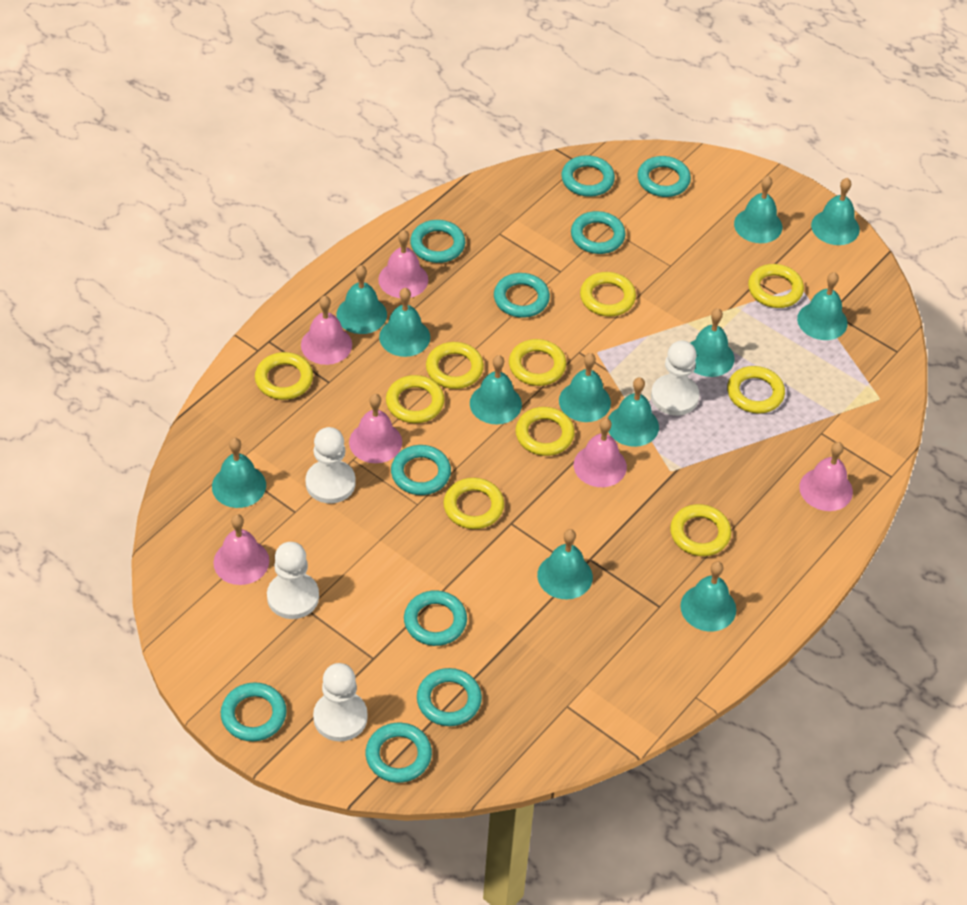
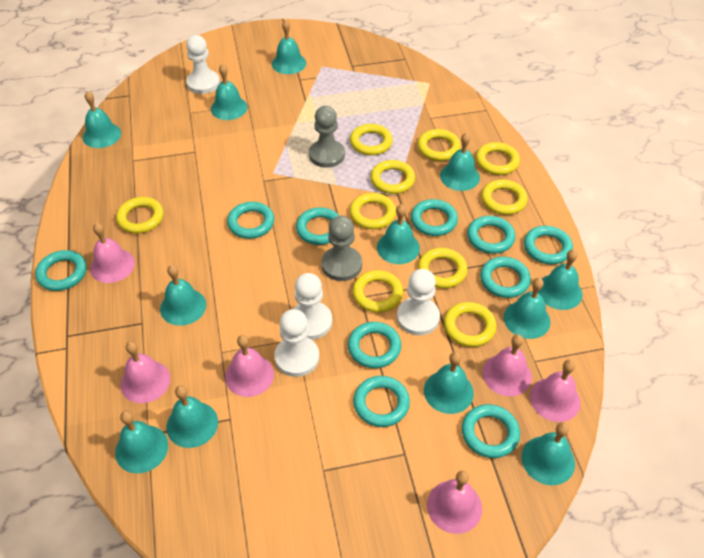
grey pawn: none = 0 -> [309,106,345,168] [322,216,362,281] = 2

